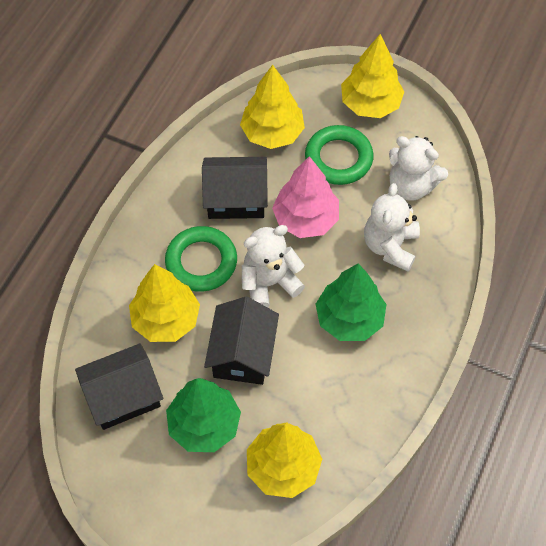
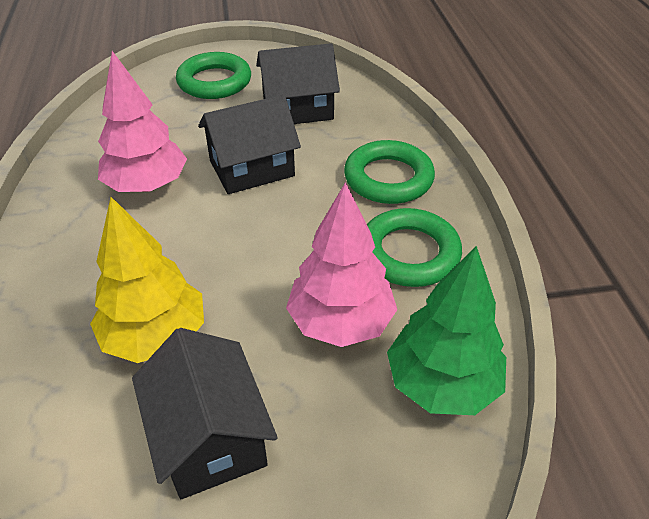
green ring: [165,226,237,292] [305,125,373,185] = 2 -> [176,52,251,99] [344,140,435,204] [367,208,462,287] = 3
green tree: [166,378,241,452] [315,263,387,341] = 2 -> [387,246,506,415] = 1
pink tree: [272,156,339,238] = 1 -> [98,51,187,192] [286,182,397,347] = 2
white teddy bear: [242,225,305,308] [364,183,420,271] [389,136,448,201] = 3 -> none = 0
yellow tree: [129,264,200,342] [240,65,305,149] [247,422,322,498] [341,34,405,118] = 4 -> [90,197,204,363] = 1

